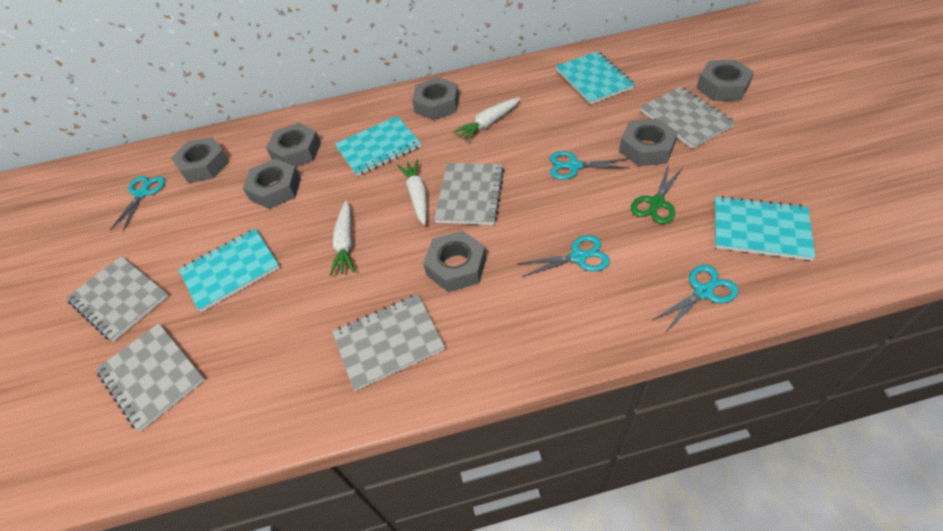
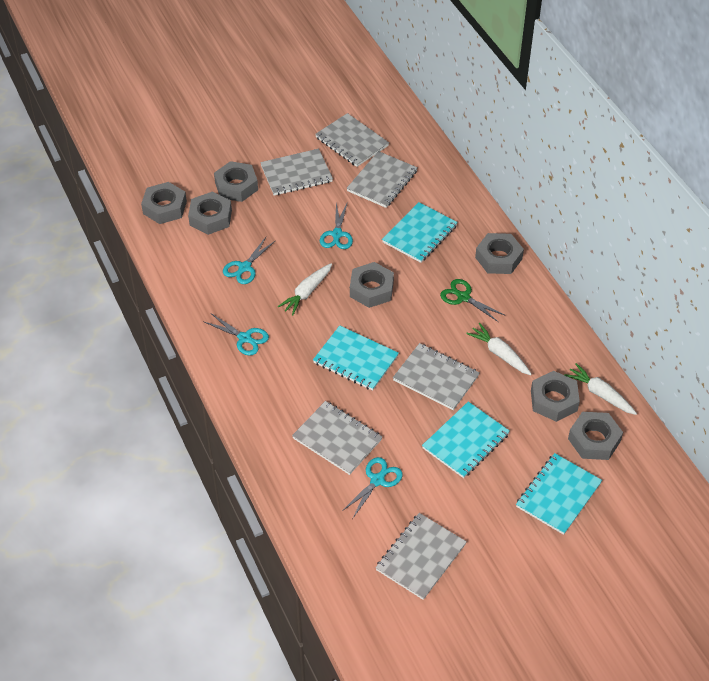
grey notebook: [66,256,168,341] [96,323,205,431] [332,294,445,391] [434,163,504,225] [640,87,736,149] = 5 -> [260,149,333,196] [292,401,383,475] [315,113,389,167] [347,151,418,208] [375,513,467,600] [393,343,480,410] = 6

